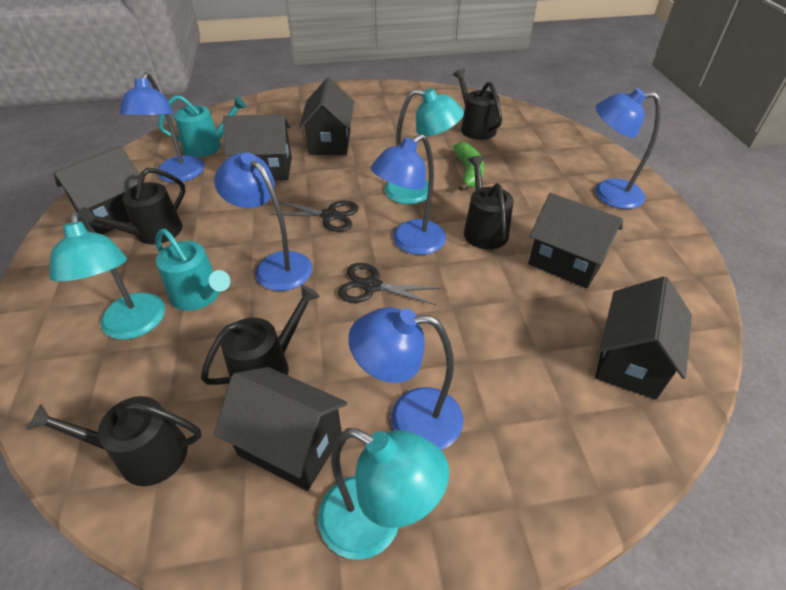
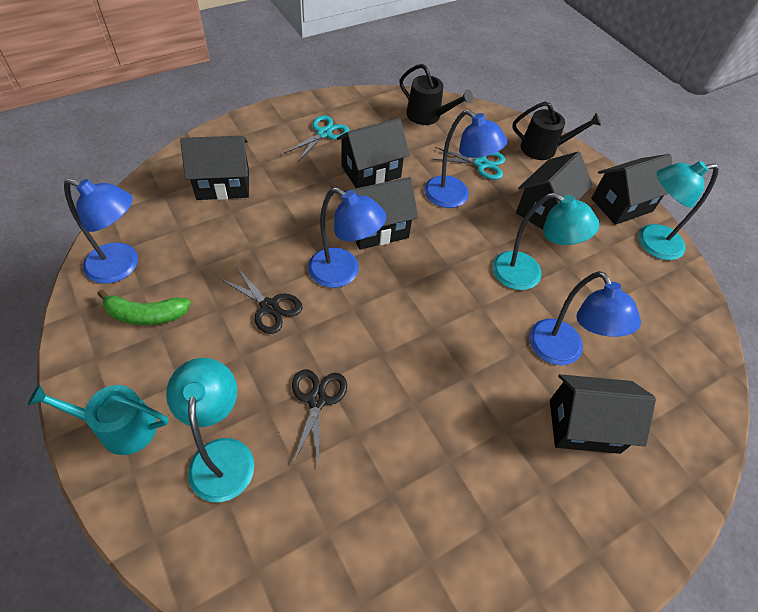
black watering can: [27,396,202,486] [79,168,185,244] [201,285,320,385] [453,68,502,140] [464,155,513,250] = 5 -> [399,64,473,125] [512,102,601,160] = 2
blue lamp: [119,72,204,183] [214,153,312,291] [348,307,463,450] [371,134,446,255] [595,88,661,209] = 5 -> [64,179,138,284] [308,187,386,288] [424,110,507,208] [529,271,641,365] = 4
turquoise scissors: none = 0 -> [284,115,349,162] [432,147,505,180] = 2
turquoise watering can: [155,229,230,311] [158,95,247,157] = 2 -> [28,385,168,455] = 1

